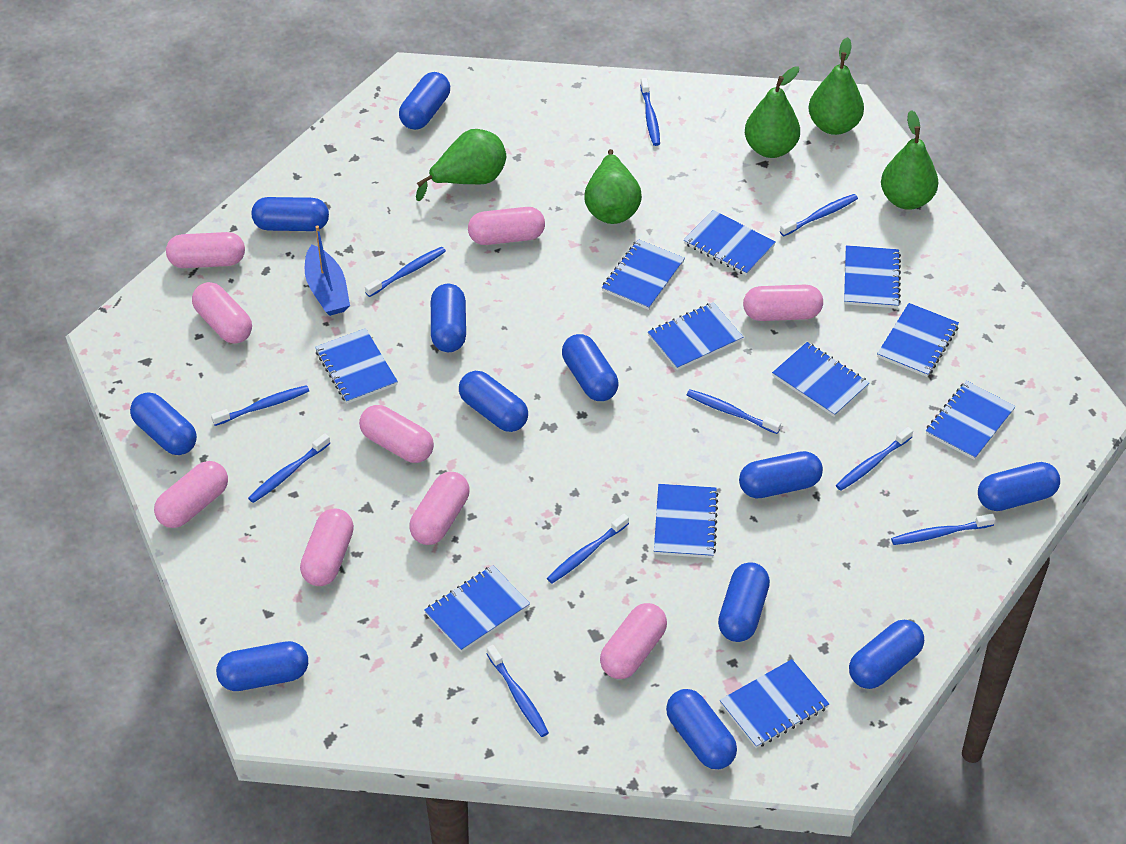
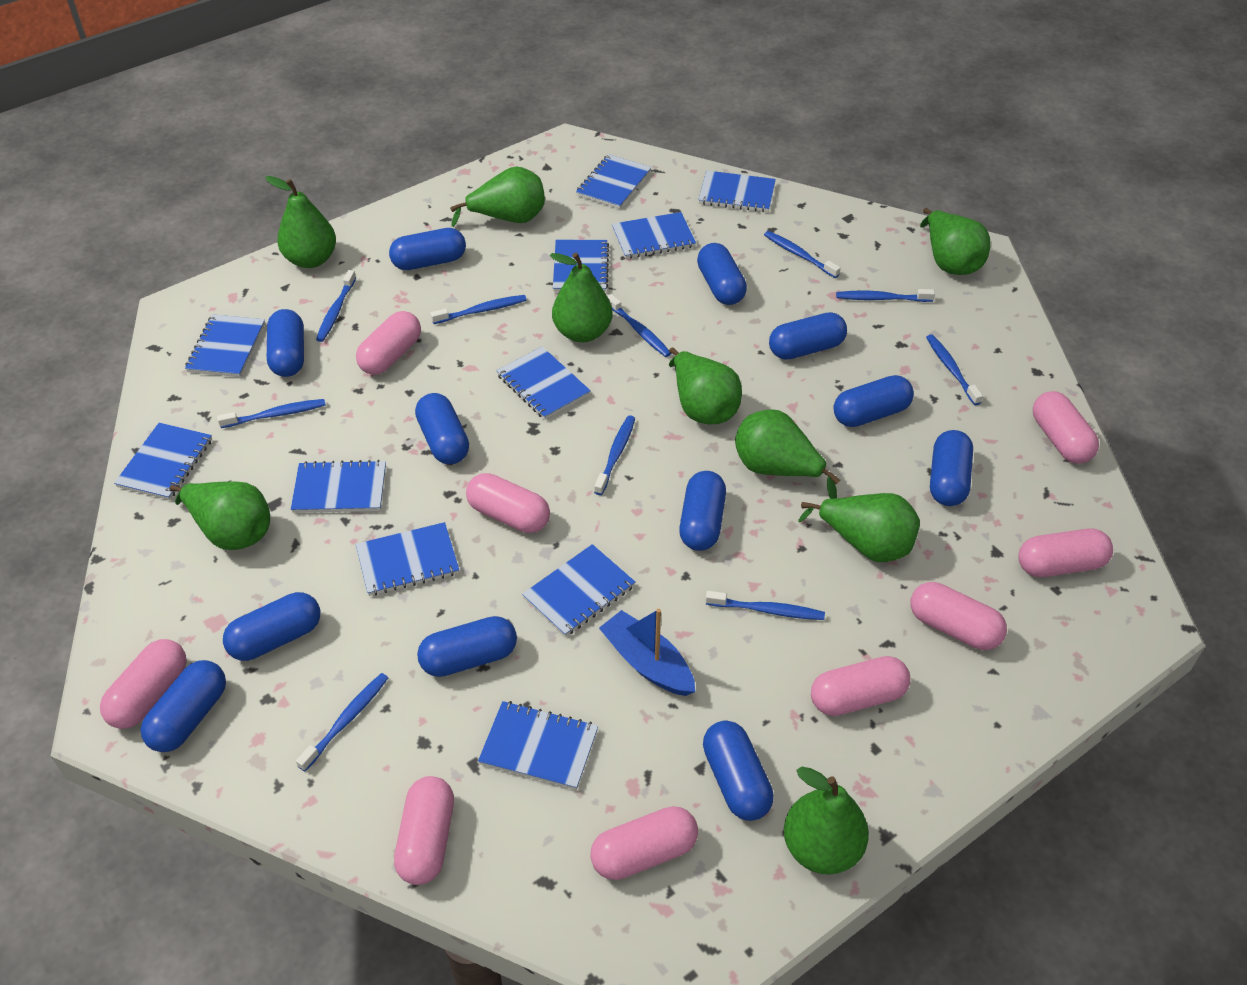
green pear: [416,129,506,201] [584,149,642,224] [745,66,800,158] [808,37,864,135] [881,110,938,210] = 5 -> [169,481,270,550] [265,176,336,268] [450,166,545,227] [550,252,612,342] [669,347,742,424] [735,409,840,499] [784,767,869,875] [799,493,920,562] [920,208,990,275] = 9

